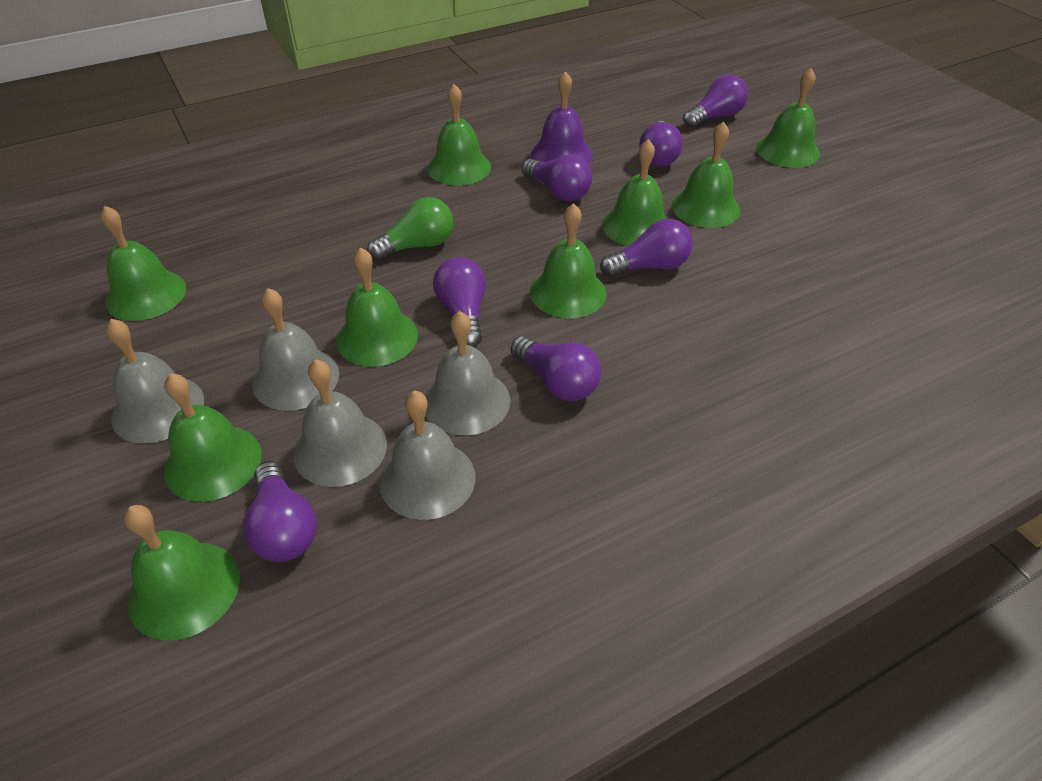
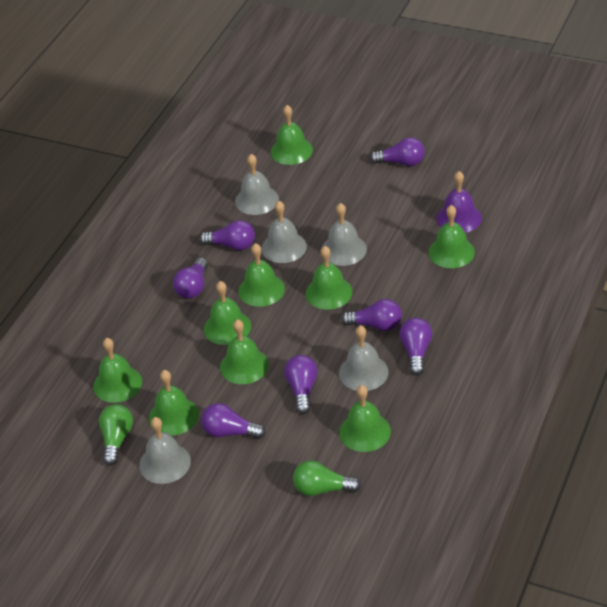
green light bulb: [367,197,454,260] = 1 -> [99,404,133,466] [293,460,361,496] = 2

